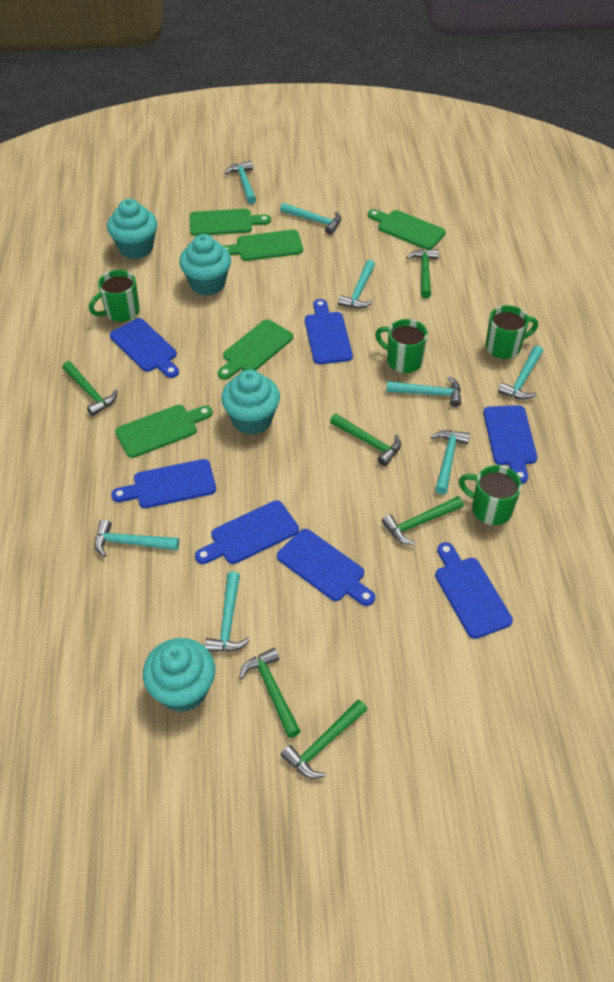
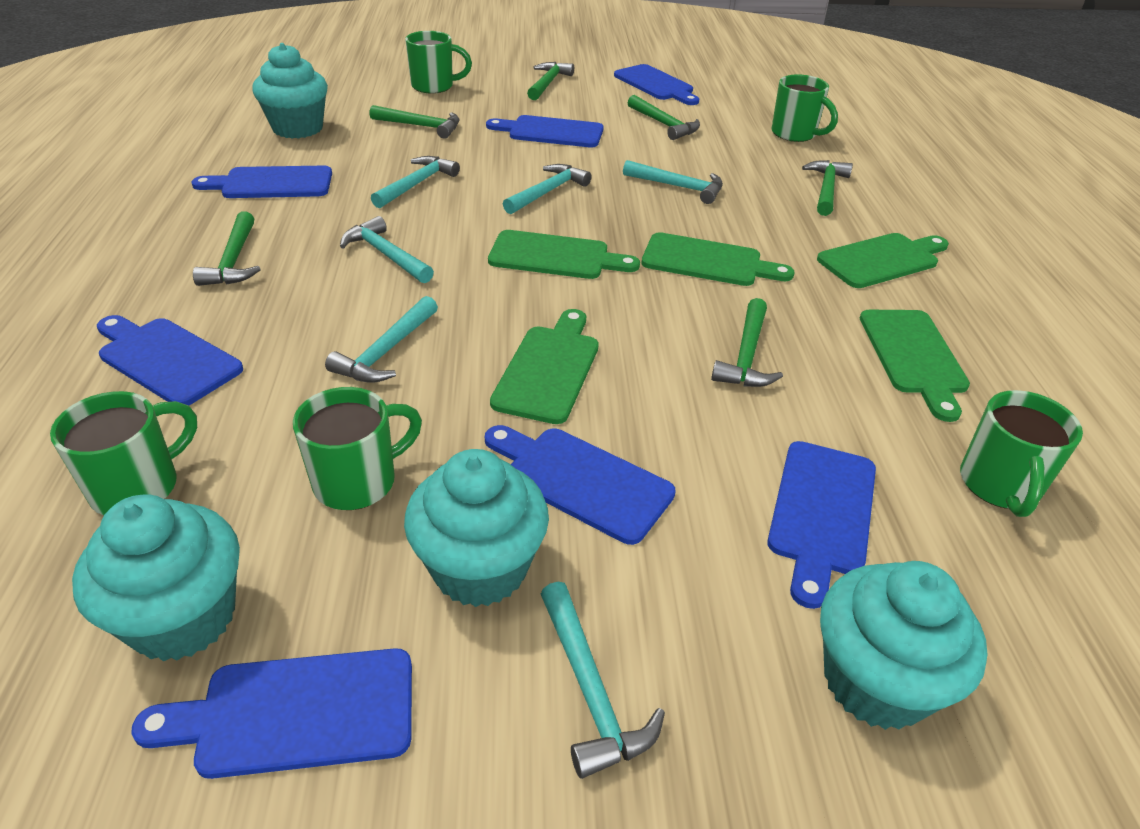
green mug: [89,270,140,322] [375,319,428,373] [459,465,522,525] [485,305,538,359] = 4 -> [50,391,197,515] [293,387,422,510] [405,31,472,94] [771,74,838,142] [960,390,1083,517] = 5
turquoise hammer: [95,519,179,557] [205,572,250,652] [225,161,256,204] [280,203,341,235] [338,260,375,309] [386,376,461,407] [431,430,470,495] [498,346,543,400] = 8 -> [325,296,438,383] [340,216,434,283] [371,156,460,208] [503,164,591,214] [541,582,665,779] [623,160,723,204] = 6

